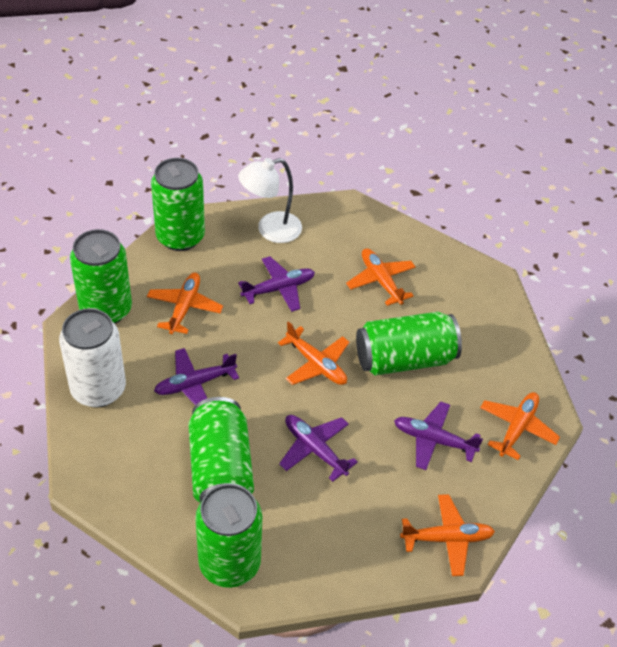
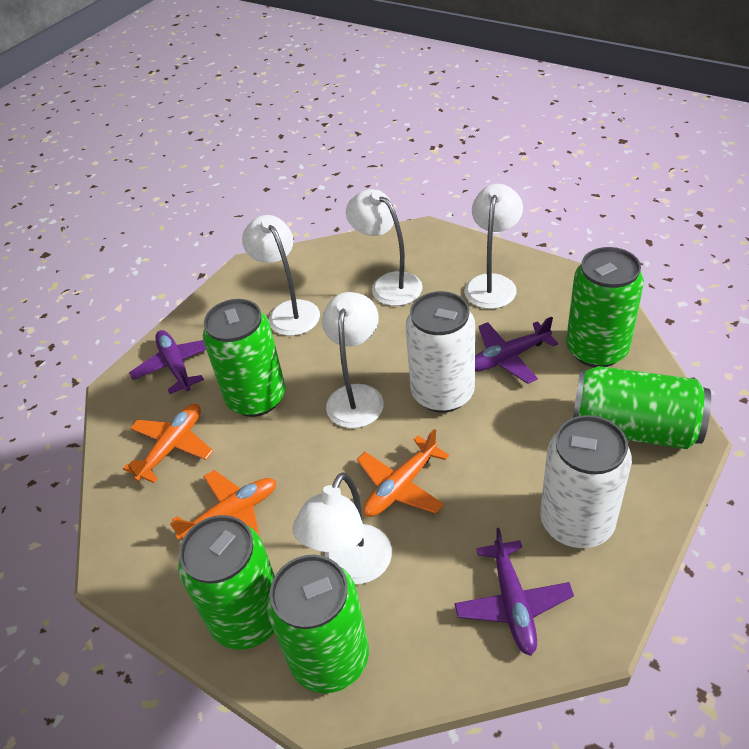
orange plane: [147,273,223,334] [278,321,349,385] [346,248,416,306] [400,494,495,576] [480,392,560,460] = 5 -> [123,404,213,483] [170,470,276,540] [357,429,449,517] = 3
purple plane: [154,348,239,405] [238,256,315,312] [279,415,358,482] [394,402,483,470] = 4 -> [129,330,206,394] [454,528,574,656] [475,317,558,384] = 3
white can: [59,308,126,408] = 1 -> [406,291,475,413] [540,415,632,548] = 2
white lamp: [238,158,302,243] = 1 -> [242,215,320,336] [293,472,392,584] [322,292,384,428] [346,189,423,306] [464,184,523,309] = 5

